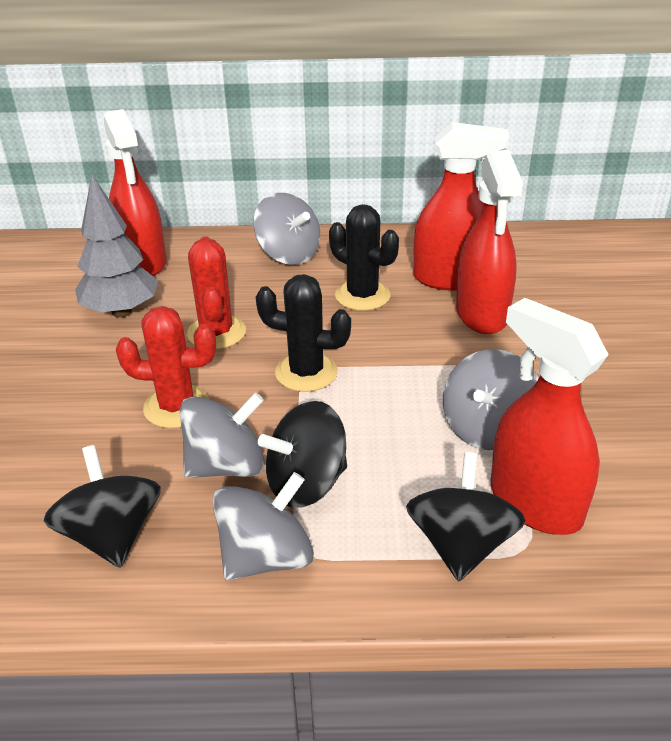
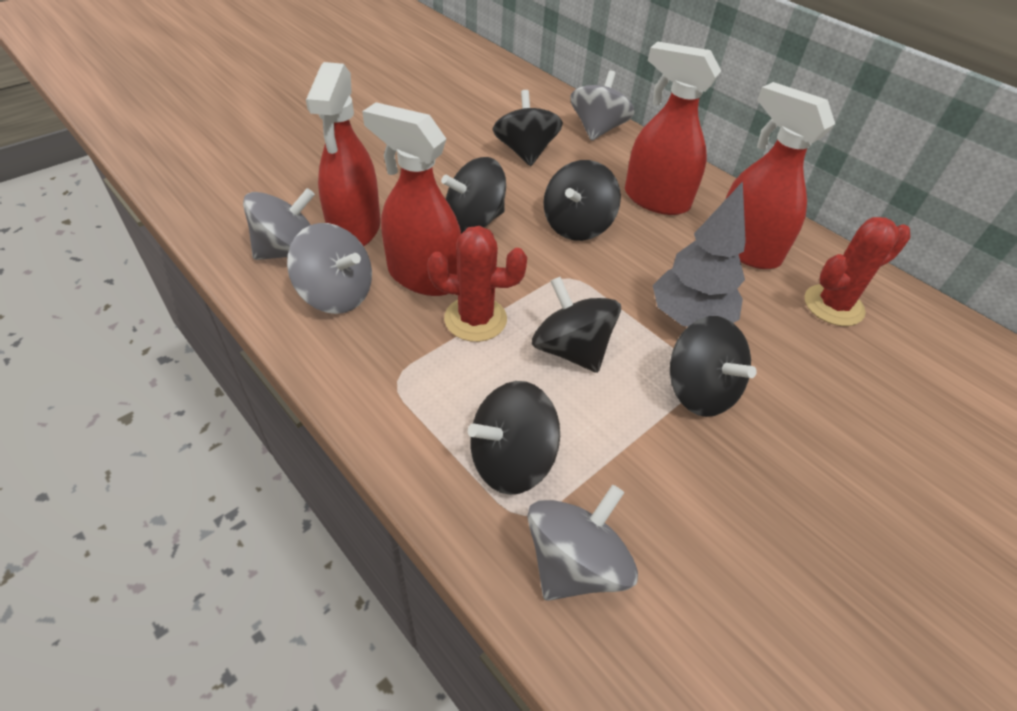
black cactus: [256,274,351,392] [329,204,399,311] = 2 -> none = 0
black spinning top: [44,445,161,567] [258,401,347,508] [406,452,526,581] = 3 -> [441,157,506,233] [468,381,560,495] [493,90,563,166] [532,277,621,373] [543,160,621,241] [670,316,757,417] = 6

